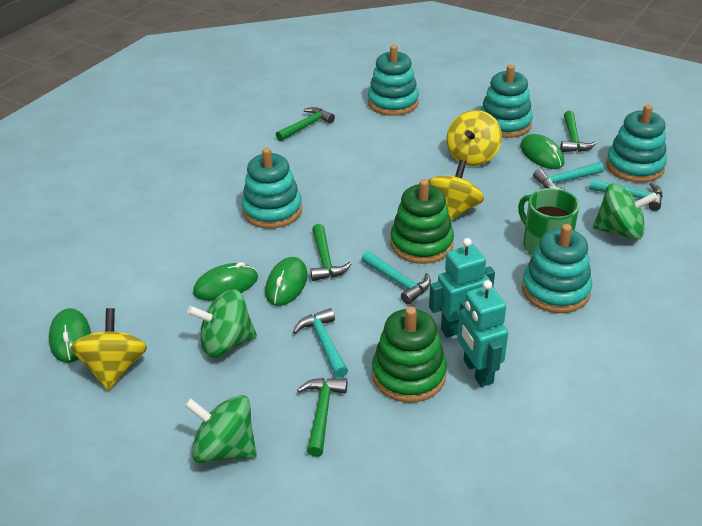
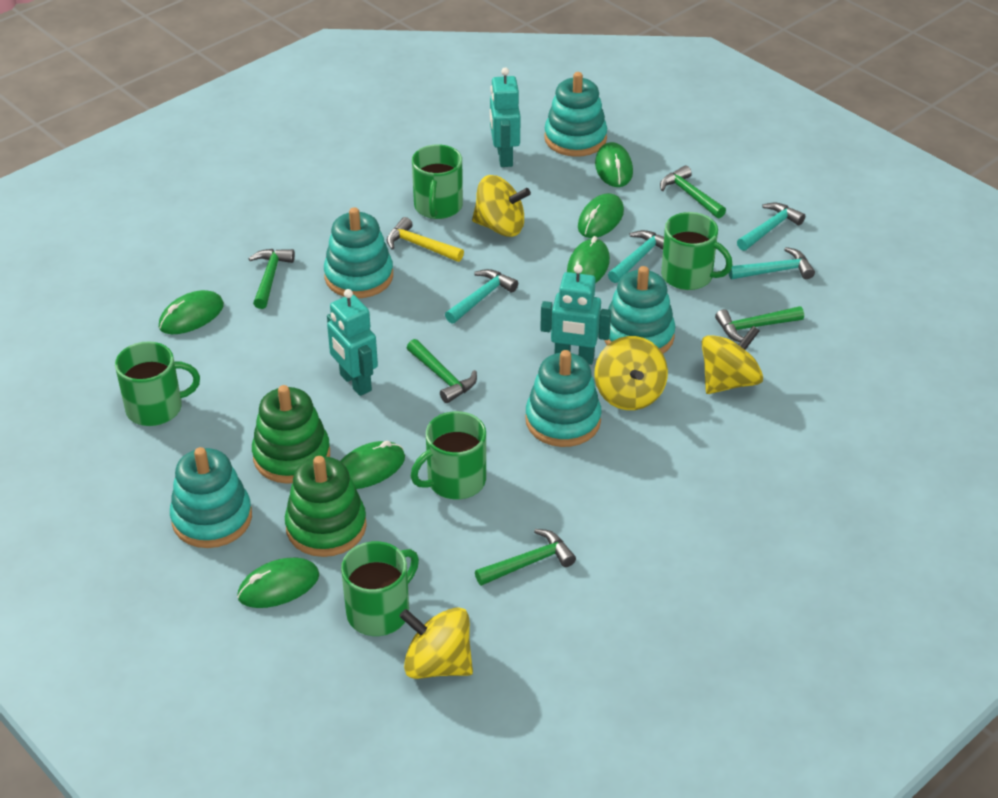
green hammer: [276,107,335,141] [297,378,347,457] [310,224,351,281] [561,111,597,152] = 4 -> [248,249,295,309] [407,339,477,403] [475,529,576,586] [660,165,726,218] [715,306,804,342] = 5
green mouse: [49,308,91,363] [193,262,258,301] [265,257,308,306] [520,134,564,169] = 4 -> [159,290,224,334] [237,558,319,608] [340,441,405,489] [567,236,610,283] [578,193,624,238] [595,142,633,187] = 6
green mug: [518,188,579,255] = 1 -> [115,341,200,426] [341,541,419,636] [411,411,486,499] [412,145,463,219] [661,212,732,290] = 5
green spinning top: [184,395,257,463] [187,290,257,357] [593,184,658,240] = 3 -> none = 0
turquoise robot: [429,238,495,338] [457,280,508,387] = 2 -> [327,289,378,396] [490,67,520,167] [540,264,611,365] = 3
yellow hammer: none = 0 -> [387,217,464,262] = 1
yellow spinning top: [71,308,147,390] [428,160,484,221] [447,110,502,166] = 3 -> [399,607,473,679] [472,175,531,237] [595,336,668,410] [702,326,763,394] = 4

